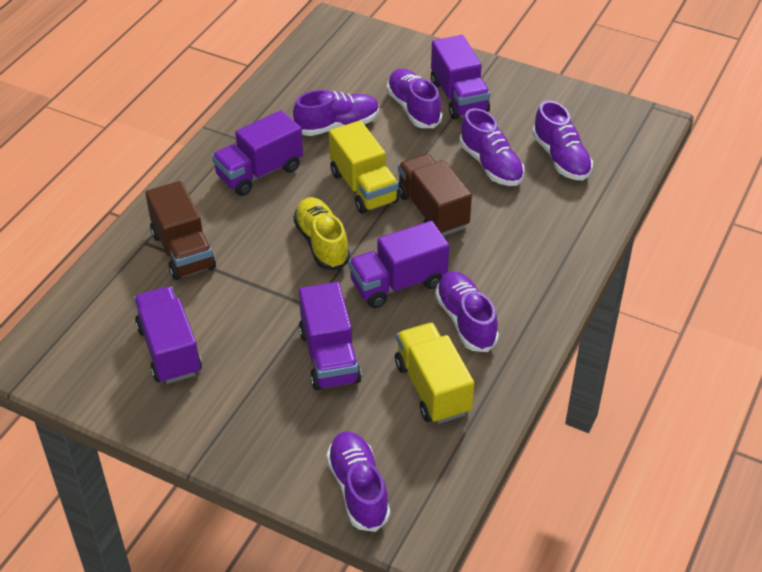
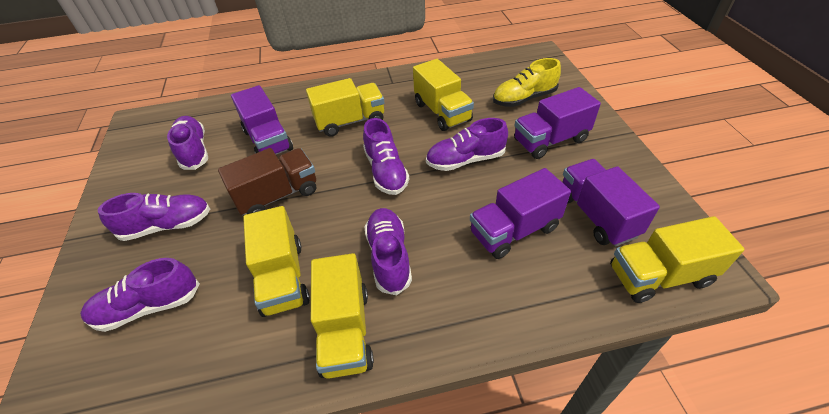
brown truck: [145,181,216,280] [398,154,472,236] = 2 -> [218,148,316,215] = 1
purple truck: [134,287,202,384] [212,110,303,196] [299,282,362,390] [348,221,449,308] [431,35,490,119] = 5 -> [231,85,293,155] [470,168,571,259] [514,87,601,159] [562,159,660,247] = 4
yellow truck: [329,120,399,214] [395,323,474,424] = 2 -> [243,206,310,317] [306,78,385,137] [311,253,374,379] [413,59,474,131] [610,216,745,303] = 5

